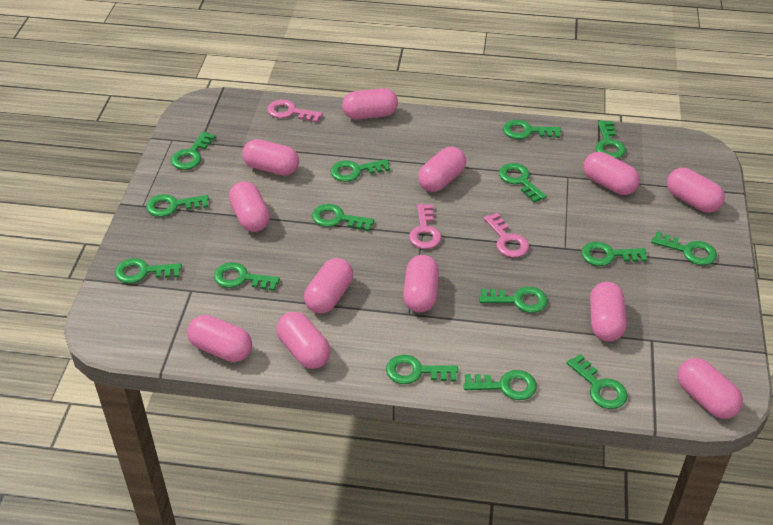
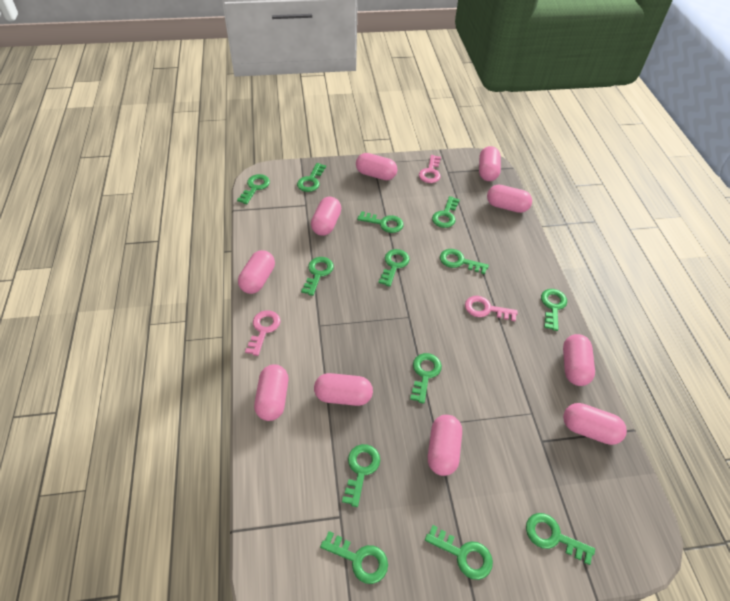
green key: [115,258,182,284] [146,194,209,217] [171,132,215,170] [214,262,280,291] [312,204,374,231] [330,159,390,182] [386,355,458,384] [464,370,537,400] [479,287,548,313] [499,163,547,203] [503,120,561,139] [567,354,628,409] [582,242,647,266] [596,121,626,159] [651,231,717,265] = 15 -> [237,174,270,204] [297,163,326,192] [301,257,334,296] [320,531,388,584] [342,444,380,507] [357,211,404,233] [378,249,410,287] [410,353,442,404] [425,525,493,580] [432,196,460,228] [440,249,489,274] [526,513,595,565] [541,289,567,331] = 13
pink capsule: [187,315,252,362] [229,181,270,232] [242,139,299,176] [277,312,331,369] [304,258,353,313] [342,88,398,120] [403,255,439,313] [418,147,466,192] [583,152,640,195] [590,282,626,342] [667,168,725,213] [678,358,743,419] = 12 -> [238,250,275,294] [254,364,288,421] [311,197,341,236] [314,373,373,406] [356,153,397,180] [428,415,462,476] [479,146,501,181] [487,185,532,213] [563,334,595,386] [563,403,627,445] = 10

